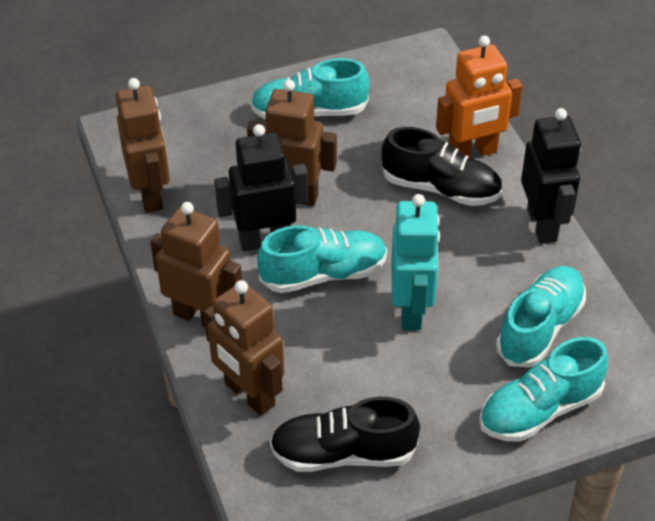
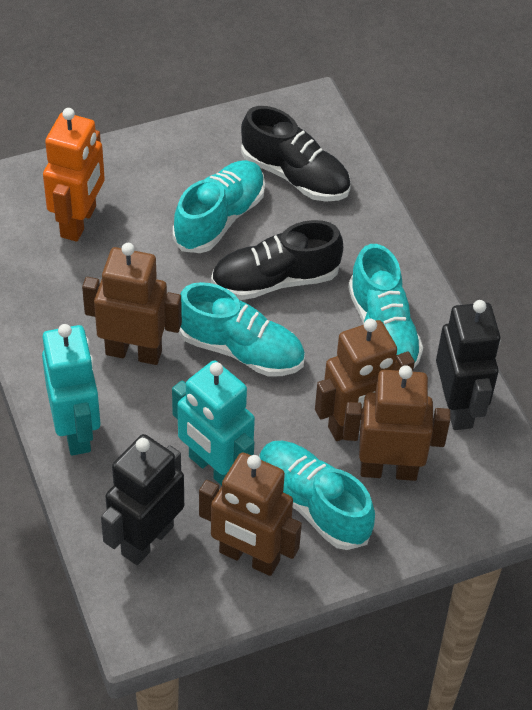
turquoise robot: [391,194,440,330] = 1 -> [42,324,101,456] [172,360,255,486] = 2

